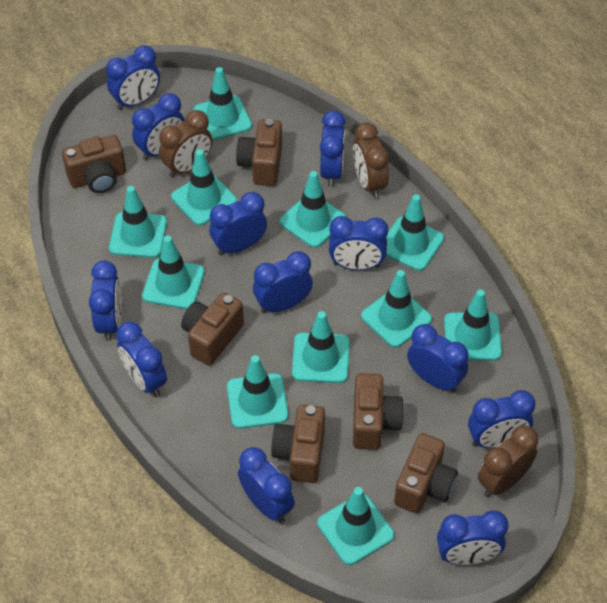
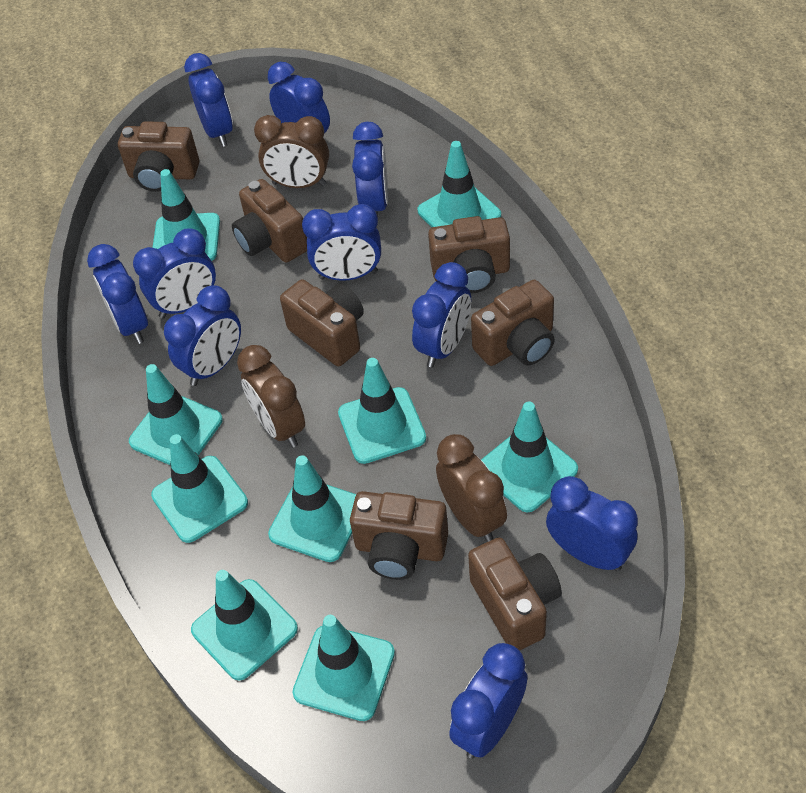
blue clock: [89,261,122,341] [106,45,160,110] [116,322,167,397] [132,93,185,160] [209,192,267,256] [238,447,295,523] [253,251,313,313] [320,110,346,187] [329,216,388,270] [407,324,469,392] [437,510,508,565] [468,390,536,448] = 12 -> [87,244,148,344] [133,228,216,319] [164,285,241,386] [184,53,233,147] [268,62,330,133] [302,204,381,281] [352,122,388,217] [412,262,471,368] [449,643,528,759] [546,476,638,572] = 10
brown camera: [62,135,126,193] [181,292,244,366] [236,119,282,186] [271,404,325,483] [353,373,404,450] [394,433,458,513] = 6 -> [118,121,199,192] [232,179,307,263] [280,280,364,366] [350,491,448,580] [428,216,510,293] [468,538,562,651] [471,280,555,366] = 7
turquoise traffic cone: [109,186,167,258] [142,235,205,309] [171,149,237,226] [194,67,252,141] [227,355,288,429] [280,171,346,248] [292,311,350,383] [317,487,394,565] [361,270,432,348] [386,195,444,271] [444,289,502,360] = 11 -> [129,364,223,465] [151,434,248,543] [152,169,220,261] [191,570,298,681] [268,455,356,562] [293,615,395,721] [338,358,426,464] [418,141,501,227] [481,402,578,512] = 9

